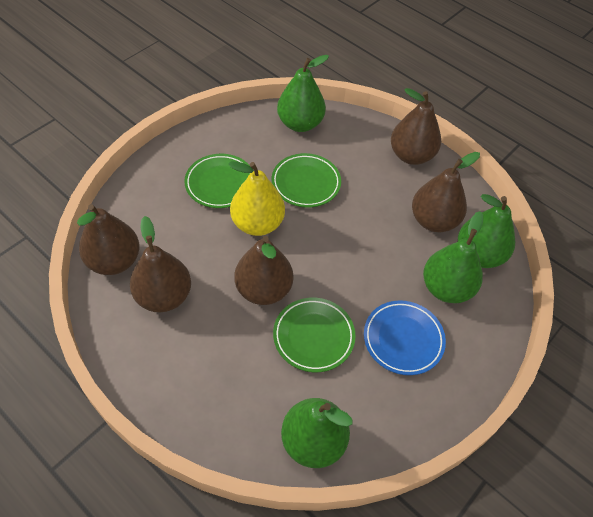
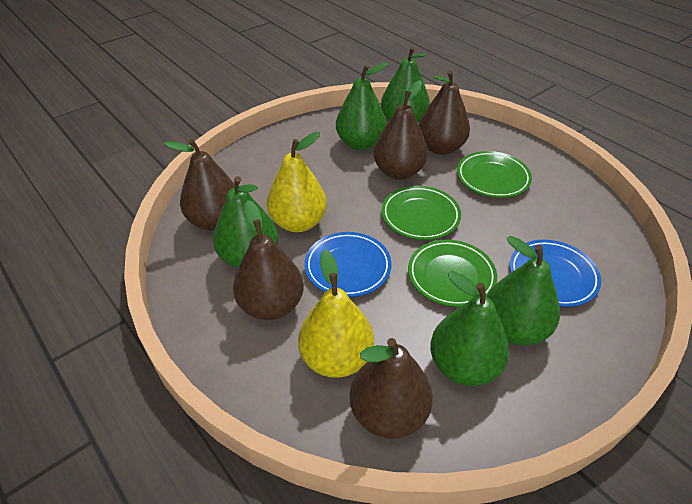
blue plate: [364,300,446,375] = 1 -> [304,232,391,297] [509,240,601,307] = 2
green pear: [277,55,329,132] [281,398,352,468] [423,211,483,303] [458,194,515,268] = 4 -> [213,176,279,268] [336,62,388,150] [381,47,430,123] [430,271,510,386] [487,236,560,346] = 5
yellow pear: [229,161,285,236] = 1 -> [266,132,327,232] [298,250,374,378] = 2

